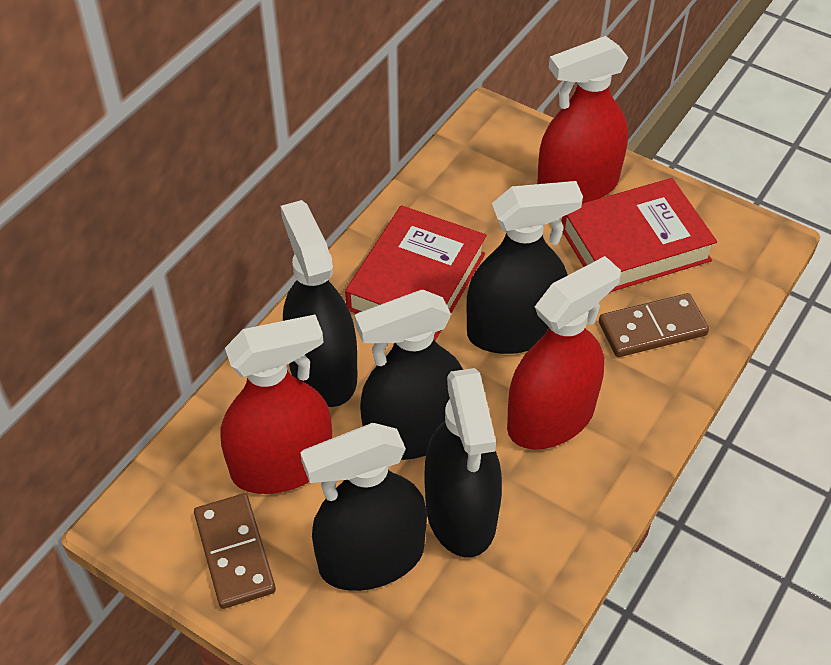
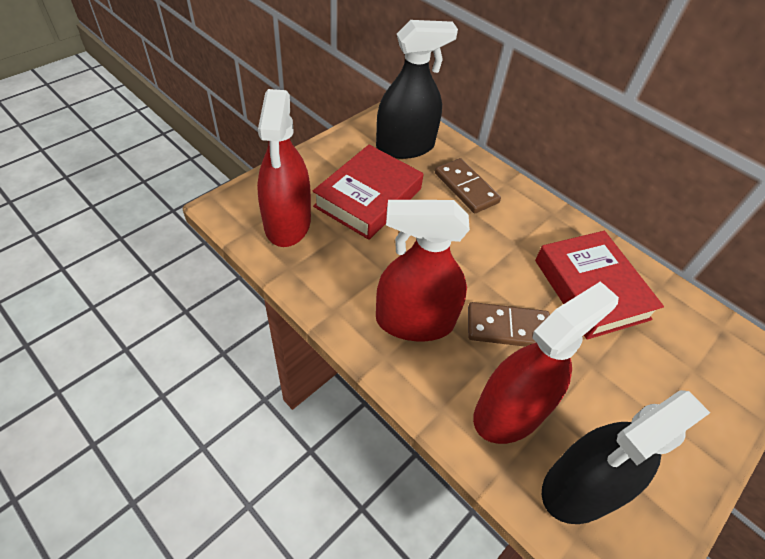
black spray bottle: [280,200,358,407] [300,423,427,591] [355,290,463,460] [425,368,502,557] [466,181,583,354] = 5 -> [376,20,458,159] [542,390,710,524] = 2

